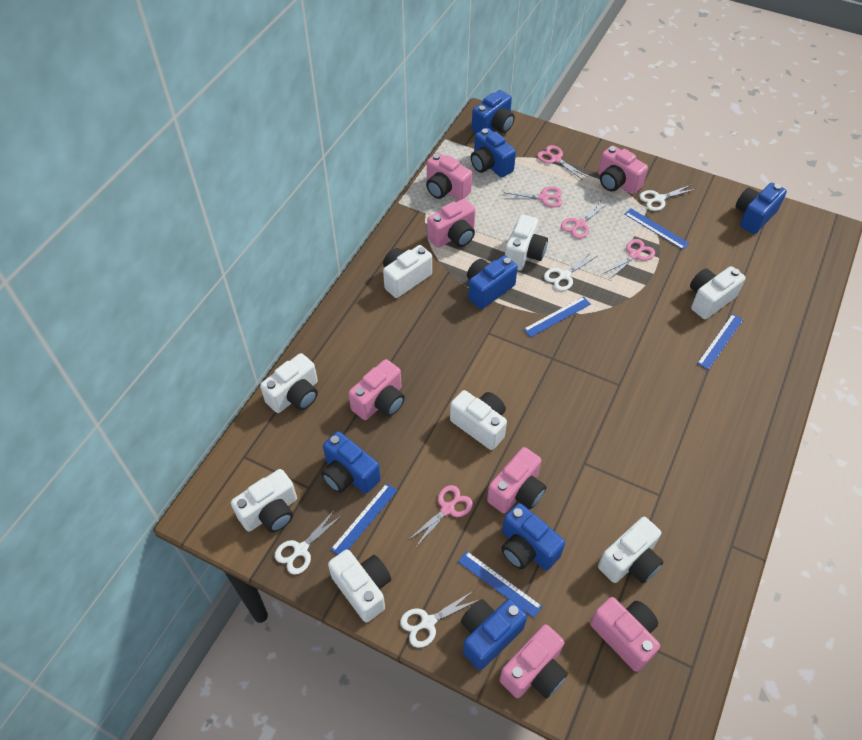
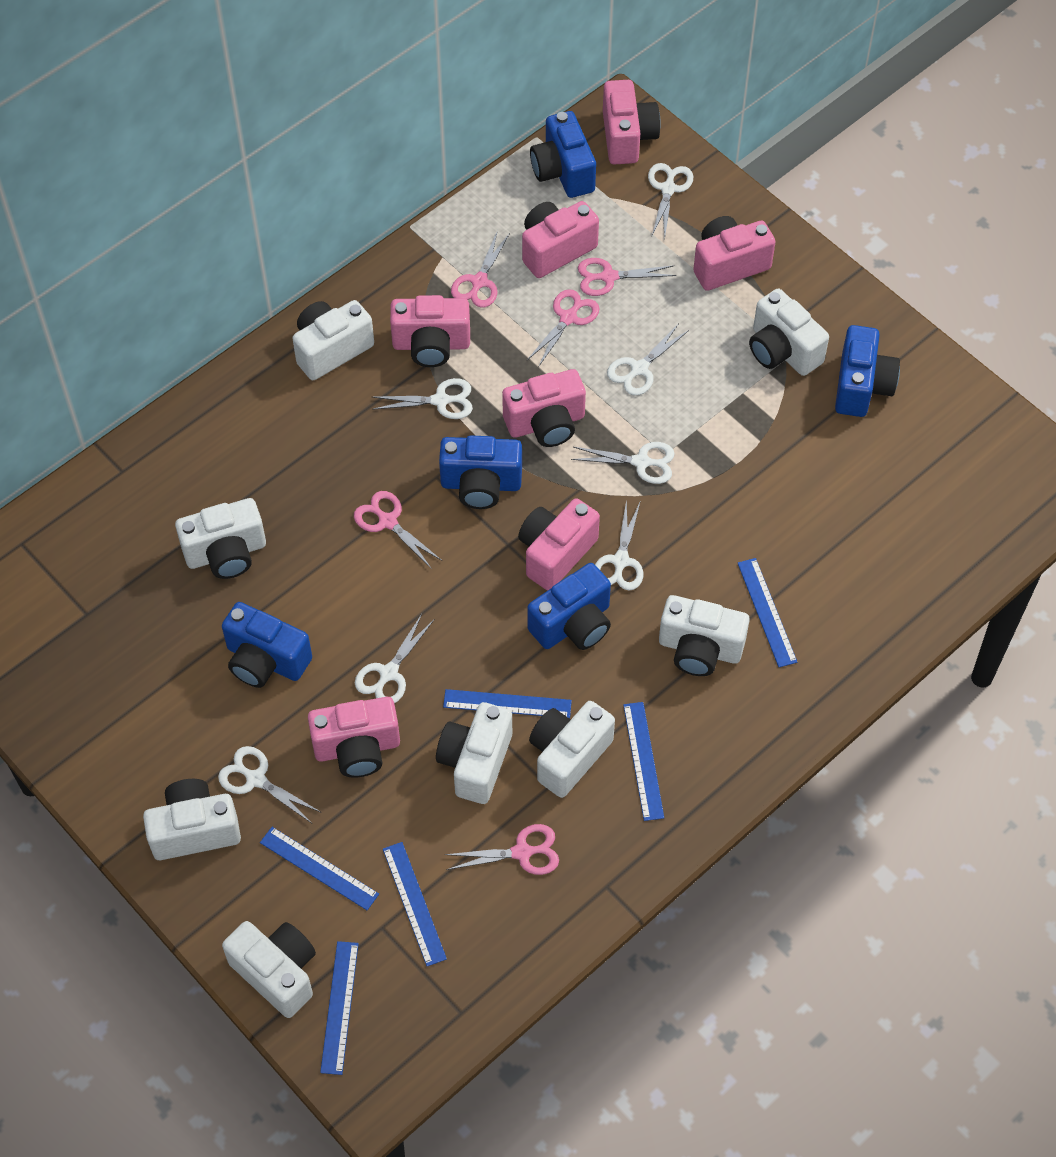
blue camera: [321,431,381,494] [461,599,527,670] [467,256,518,309] [471,128,516,178] [472,90,515,133] [501,503,565,570] [736,183,787,234] = 7 -> [222,602,312,688] [439,436,522,509] [528,563,611,650] [530,111,596,198] [835,325,900,417] = 5
blue ruler: [330,483,397,555] [458,551,543,618] [524,296,591,337] [625,208,689,250] [697,314,743,370] = 5 -> [260,827,379,910] [320,941,359,1075] [383,842,447,966] [443,689,572,718] [623,702,664,821] [738,558,797,667] = 6
white scissors: [275,511,341,575] [400,591,478,648] [544,252,597,291] [639,184,696,211] = 4 -> [218,746,322,823] [355,614,434,704] [372,378,473,419] [571,442,675,484] [595,499,643,590] [607,323,689,396] [648,163,693,239] = 7

